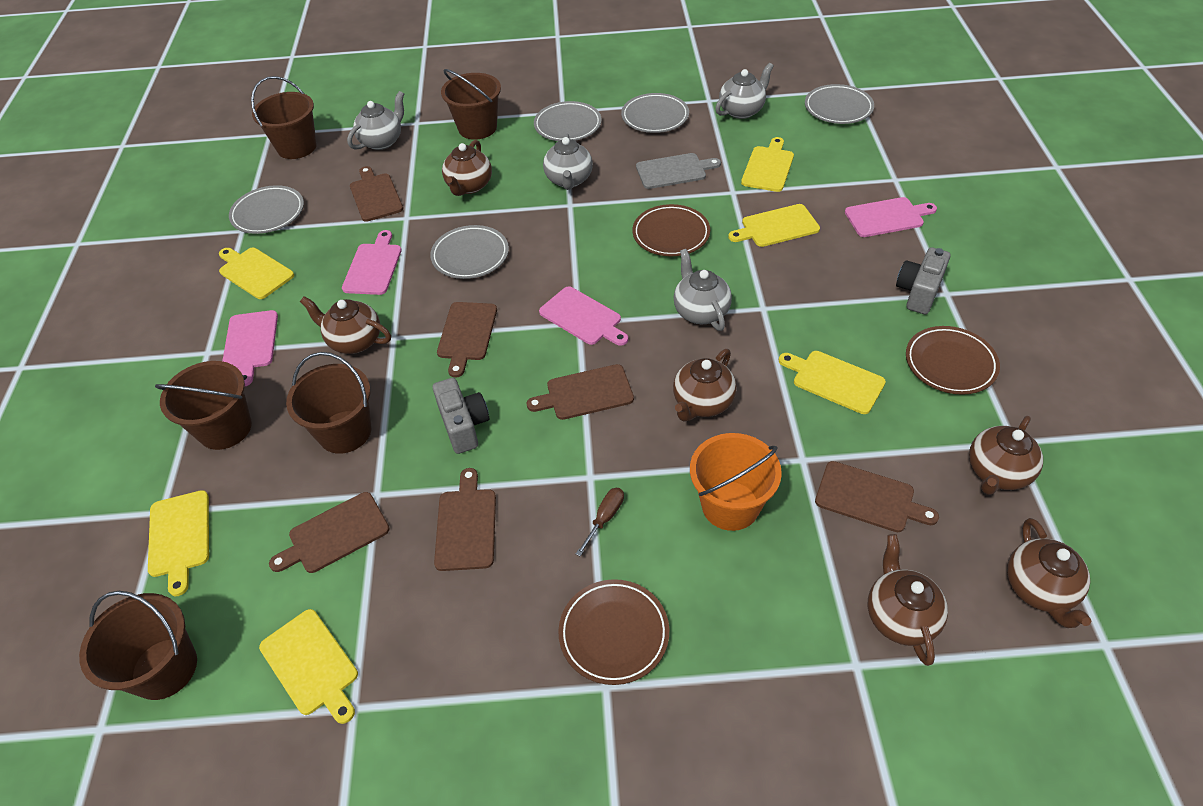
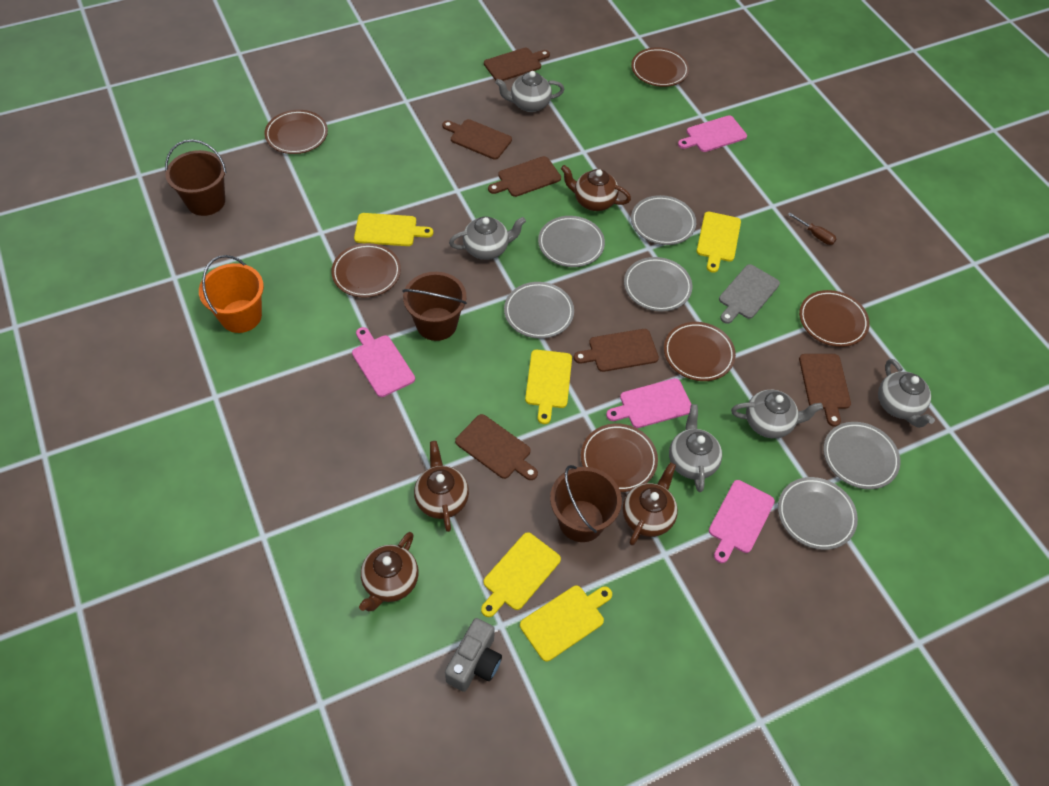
brown bucket: [79,591,197,700] [155,361,252,450] [251,76,317,159] [286,352,371,454] [441,69,501,140] = 5 -> [165,139,226,216] [402,272,467,341] [550,465,622,542] = 3
brown plate: [558,579,669,685] [632,204,710,256] [906,326,1000,395] = 3 -> [264,110,328,154] [331,243,401,298] [581,424,658,492] [631,47,689,87] [664,322,736,381] [799,290,870,347] = 6
brown teapot: [300,296,391,354] [442,140,492,196] [673,349,737,422] [868,534,948,666] [969,416,1043,495] [1007,518,1091,628] = 6 -> [359,532,419,611] [414,441,469,532] [561,165,631,211] [623,462,678,545] = 4
grey camera: [433,378,489,454] [896,247,950,314] = 2 -> [445,618,502,692] = 1
grey plate: [229,185,304,234] [430,225,509,279] [534,101,602,141] [621,93,689,133] [805,84,874,124] = 5 -> [504,282,574,339] [538,216,605,267] [624,257,693,312] [631,195,696,245] [778,477,858,550] [823,422,900,489] = 6
grey teapot: [347,91,404,150] [543,133,593,190] [673,249,732,331] [715,63,774,119] = 4 -> [449,216,526,260] [495,71,565,112] [669,404,722,492] [731,390,823,438] [878,359,935,428] = 5
yellow cutting board: [148,490,209,596] [219,248,294,299] [259,609,358,724] [728,204,820,247] [741,137,794,192] [779,351,886,414] = 6 -> [354,213,433,246] [481,532,561,617] [520,586,612,661] [525,350,572,424] [697,212,741,273] = 5

